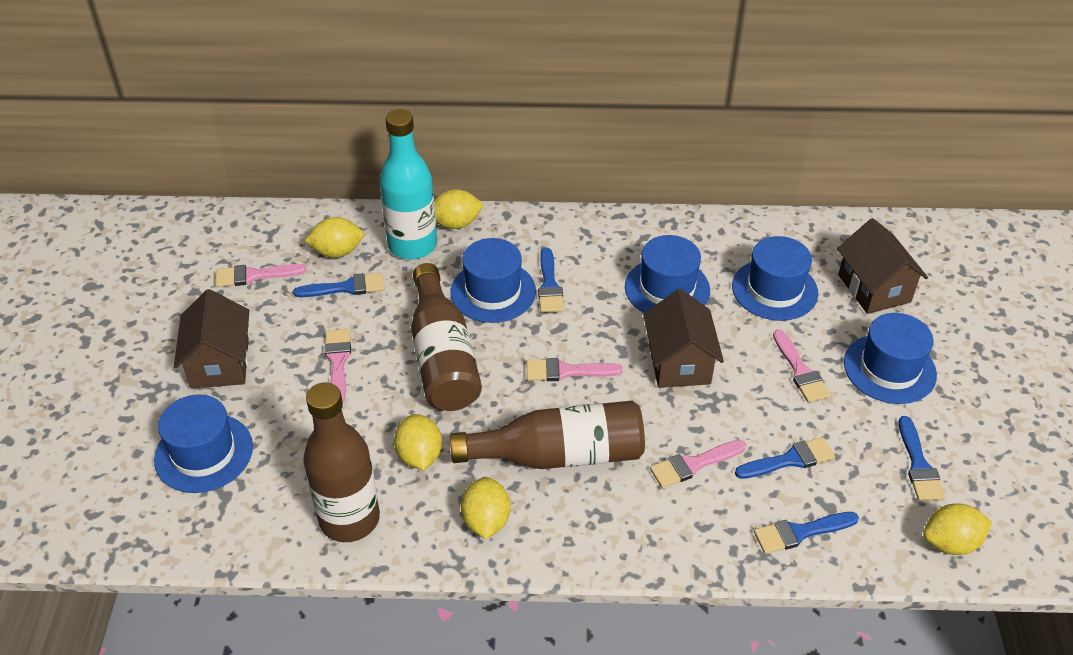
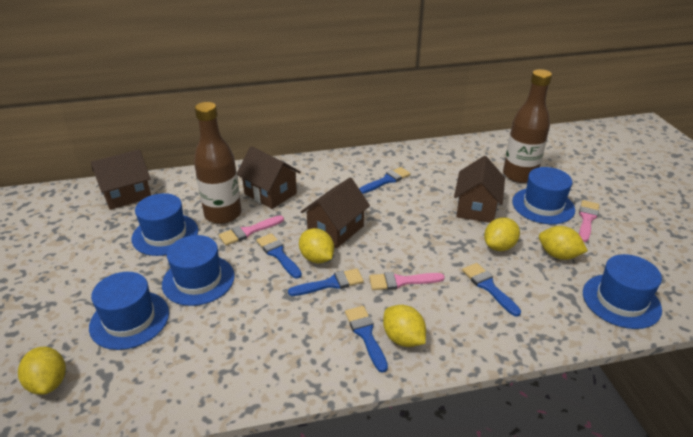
brown bottle: [303,382,380,542] [411,263,482,411] [450,401,645,469] = 3 -> [194,102,242,224] [503,69,552,183] = 2
brown house: [174,289,249,389] [643,289,724,388] [837,218,928,314] = 3 -> [91,149,151,210] [237,146,301,209] [301,178,370,248] [454,156,505,223] = 4
pink brush: [216,264,306,287] [325,329,351,402] [527,358,623,381] [650,440,747,488] [773,329,831,403] = 5 -> [219,216,284,245] [369,272,445,290] [579,200,599,242] = 3
turquoise bottle: [380,109,437,259] = 1 -> none = 0

